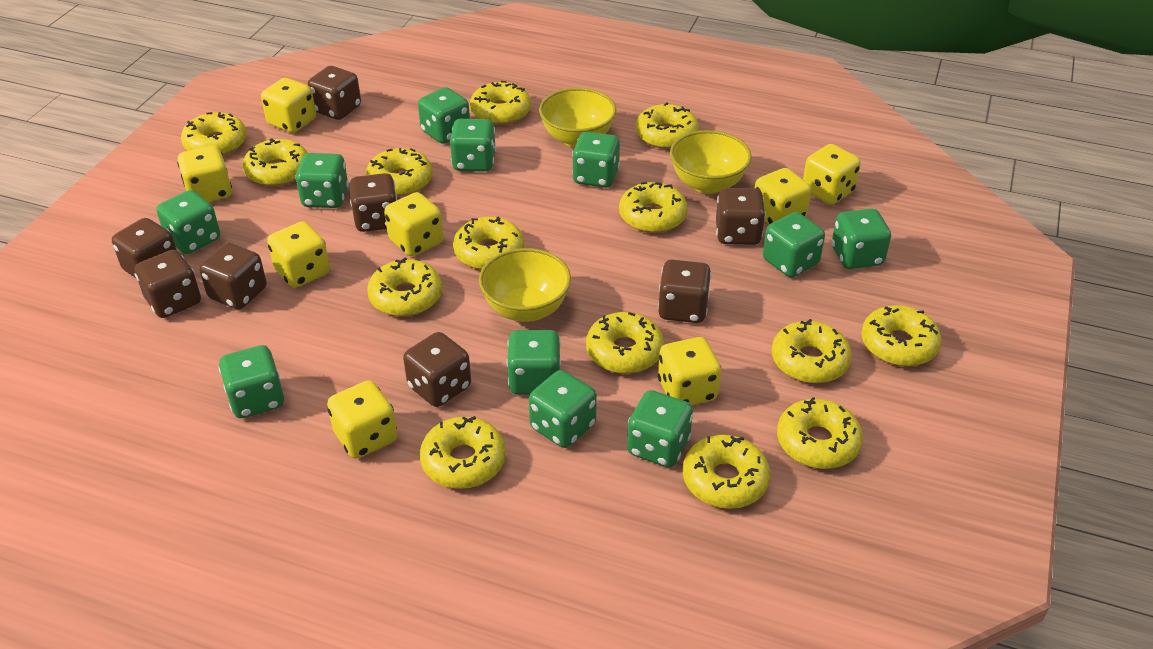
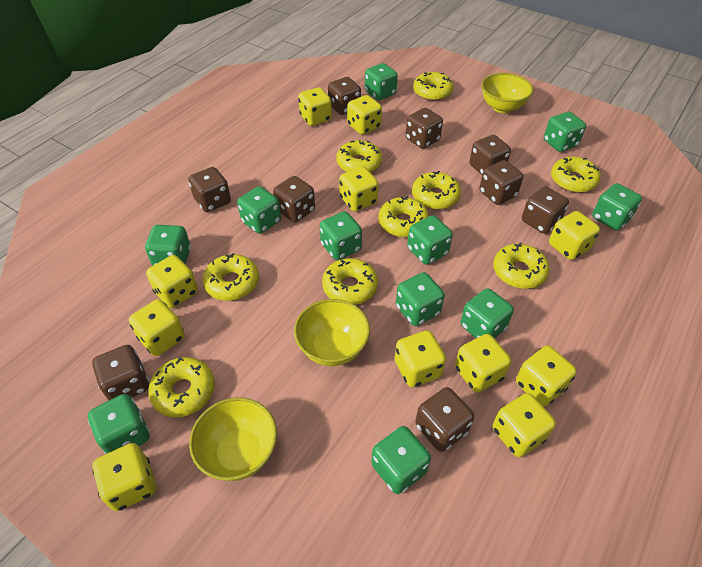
brown dice: [112,218,177,278] [135,250,201,318] [199,243,267,309] [308,66,361,120] [350,173,397,232] [403,332,471,407] [658,260,711,323] [716,188,766,245] = 8 -> [92,345,149,400] [188,167,231,212] [273,176,315,222] [328,77,361,115] [406,108,443,149] [415,387,474,452] [469,135,511,175] [479,160,523,205] [522,186,569,234] = 9
yellow dice: [177,146,232,202] [261,78,316,133] [267,221,330,288] [327,380,397,459] [384,192,443,256] [658,337,721,405] [755,168,811,225] [803,144,861,204] = 8 -> [92,443,156,511] [129,299,185,356] [146,255,198,308] [298,87,332,126] [339,167,379,212] [347,95,382,135] [395,331,446,387] [455,334,511,393] [493,393,556,457] [516,346,577,406] [549,211,600,260] = 11
yellow donut: [181,112,247,156] [243,138,308,186] [366,148,433,196] [367,257,442,316] [420,416,506,489] [453,216,524,270] [470,81,531,125] [586,312,664,374] [619,182,688,233] [636,102,699,149] [683,435,770,509] [772,319,852,383] [777,397,863,469] [861,305,941,366] = 14 -> [148,357,215,417] [203,253,259,301] [322,258,378,305] [337,140,382,173] [379,196,429,237] [412,171,461,209] [413,72,454,101] [493,242,550,289] [551,156,601,193] = 9

